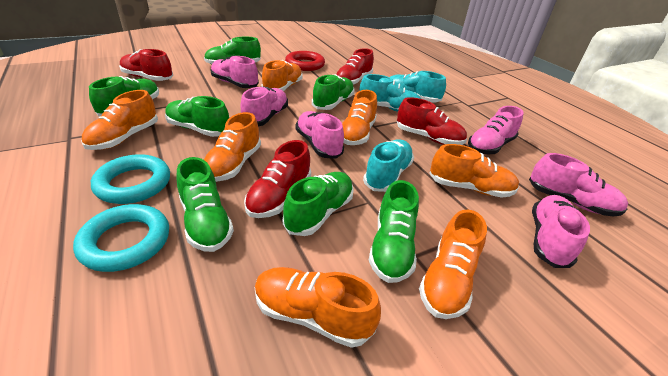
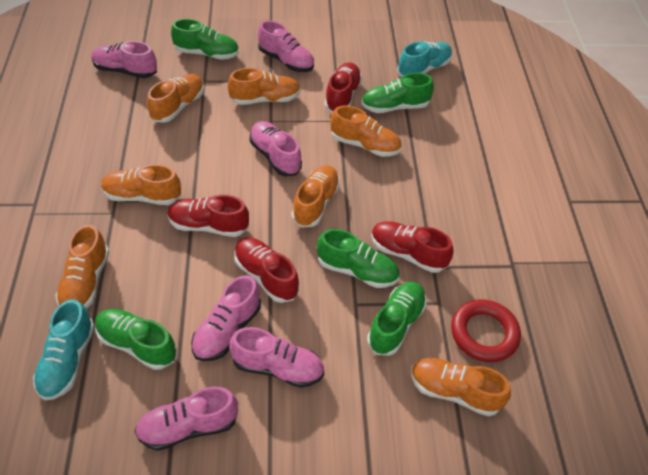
green shoe: [89,76,159,116] [165,96,229,137] [176,157,234,252] [204,37,261,64] [283,172,354,236] [312,74,354,110] [369,180,419,283] = 7 -> [95,309,177,370] [171,19,239,60] [317,229,399,288] [361,73,434,113] [367,282,427,356] = 5
turquoise ring: [73,204,169,272] [91,154,170,204] = 2 -> none = 0
turquoise shoe: [360,74,421,112] [363,139,414,192] [390,71,446,102] = 3 -> [33,299,95,401] [397,41,452,77] = 2

